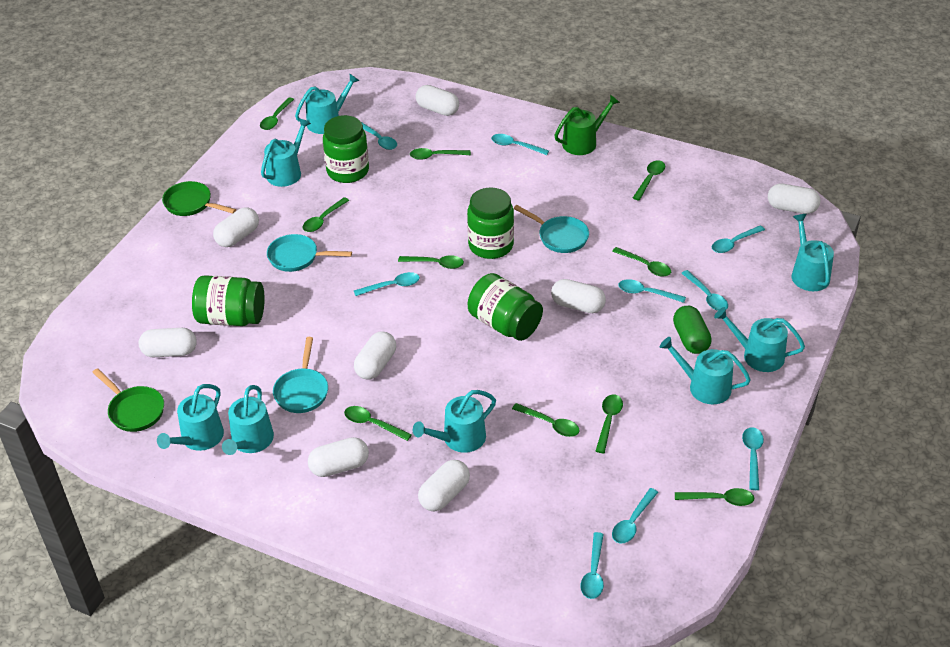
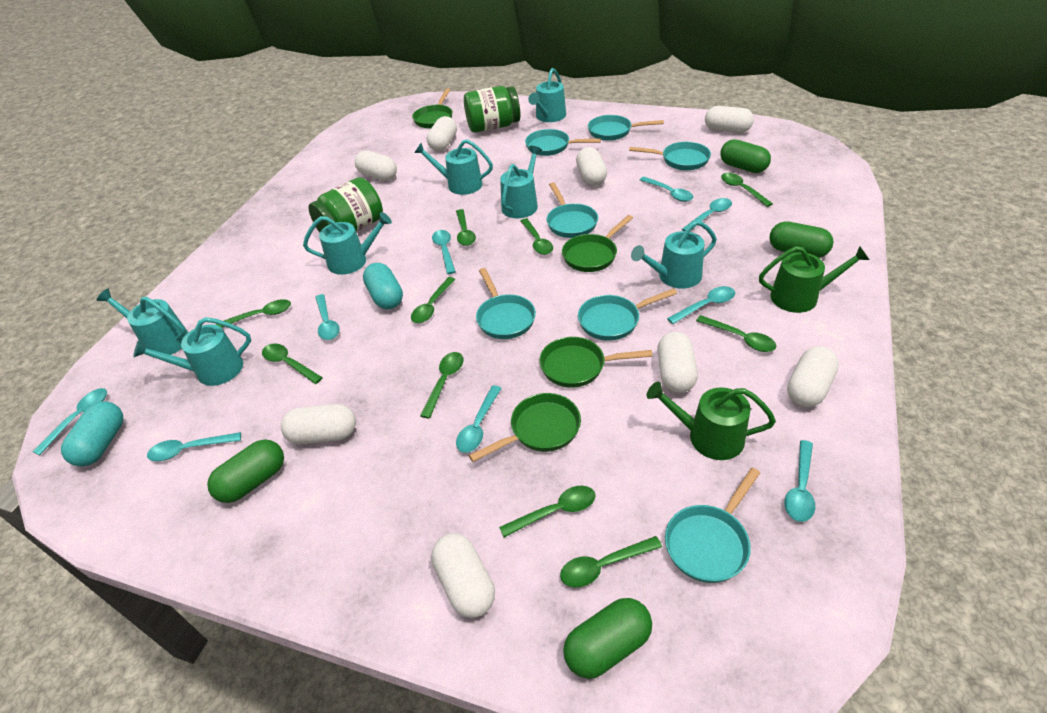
green capsule: [673,306,712,354] = 1 -> [207,439,284,503] [563,598,652,679] [720,139,771,173] [769,221,834,258] = 4
green jar: [192,275,265,326] [323,115,369,183] [467,187,514,259] [468,273,543,341] = 4 -> [308,177,383,233] [464,86,520,133] = 2
green pan: [92,368,164,432] [162,181,236,216] = 2 -> [412,88,452,128] [469,393,581,462] [539,337,653,388] [562,215,633,272] = 4
green watering can: [554,95,620,155] = 1 -> [647,382,776,460] [759,246,869,313] = 2
turquoise capsule: none = 0 -> [61,401,123,467] [363,263,403,310] = 2
turquoise pan: [267,234,352,272] [273,337,328,413] [513,205,589,253] = 3 -> [476,268,536,339] [525,129,601,156] [547,182,598,238] [578,288,677,341] [588,115,664,141] [629,142,711,170] [665,468,760,583] = 7
turquoise watering can: [157,384,224,451] [222,385,274,455] [261,118,311,187] [295,74,360,134] [413,390,496,453] [660,337,751,404] [714,307,805,372] [792,214,834,291] = 8 -> [97,289,188,355] [133,317,251,386] [303,212,392,275] [414,139,493,195] [500,146,542,218] [528,68,566,122] [631,220,717,289] = 7

